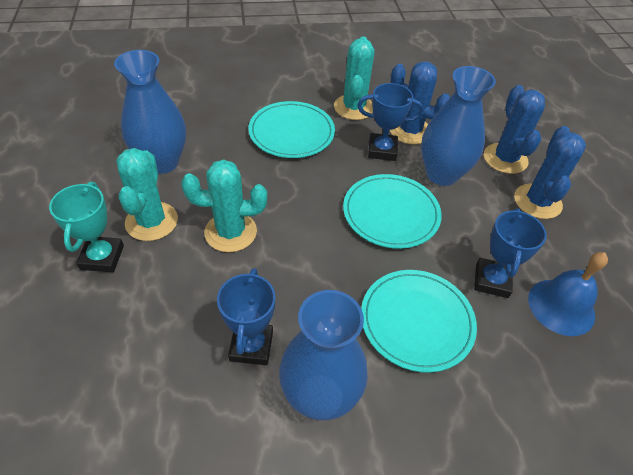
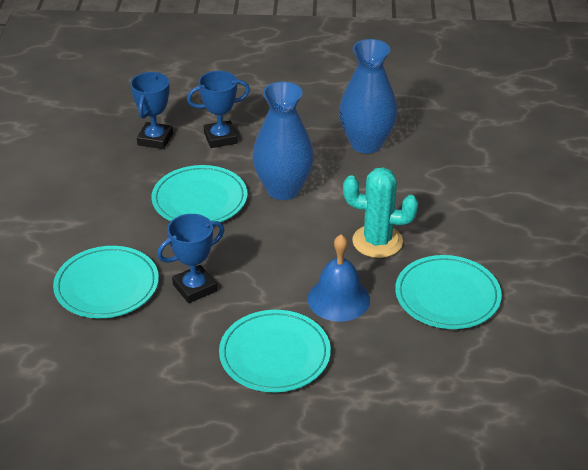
blue cactus: [390,61,450,144] [484,85,545,174] [514,126,586,219] = 3 -> none = 0
blue vase: [114,50,186,174] [279,290,368,420] [421,66,496,186] = 3 -> [252,82,314,200] [339,39,397,154] = 2
turquoise cactus: [116,148,178,241] [181,159,267,252] [334,36,375,120] = 3 -> [343,167,418,258] = 1
turquoise plate: [248,101,335,158] [343,174,442,249] [361,270,477,373] = 3 -> [53,246,159,318] [151,165,247,222] [219,310,331,392] [395,255,502,329] = 4
turquoise trophy: [49,182,124,272] = 1 -> none = 0

